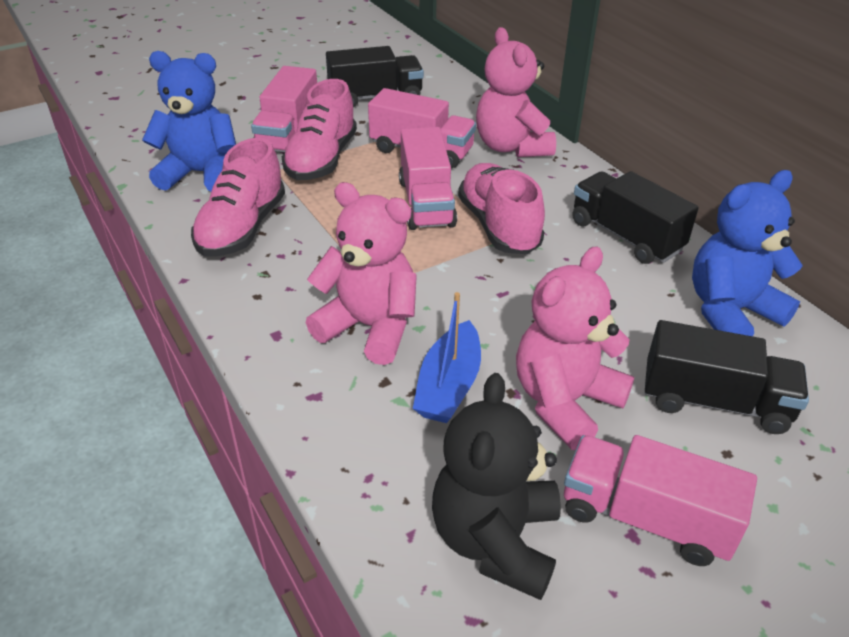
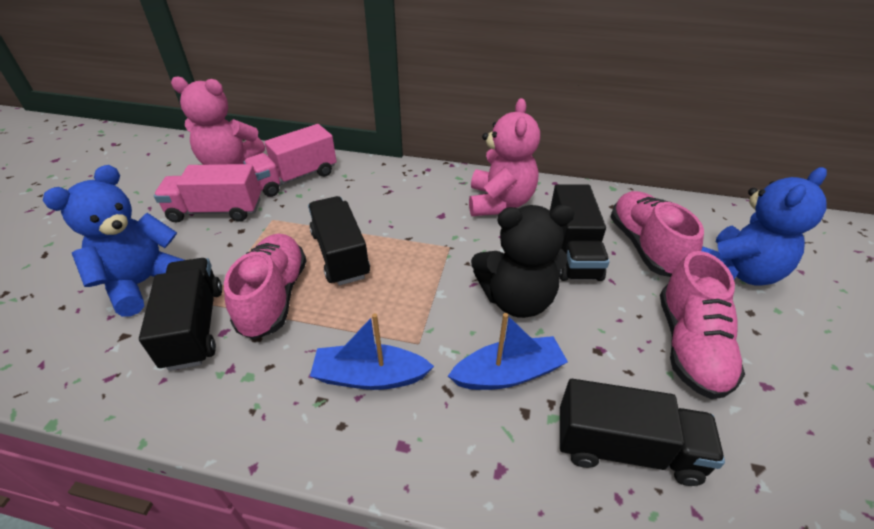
black truck: [326,46,424,108] [572,171,699,264] [645,320,809,434] = 3 -> [139,258,222,371] [308,196,370,286] [550,184,610,281] [560,379,725,486] = 4
blue boat: [413,292,481,423] = 1 -> [310,313,434,390] [448,313,568,390] = 2
pink teddy bear: [306,182,417,365] [476,27,556,157] [516,247,634,450] = 3 -> [171,76,265,165] [469,98,540,216] = 2
pink truck: [251,66,317,152] [368,88,476,168] [399,127,457,230] [564,435,757,566] = 4 -> [154,164,261,223] [243,124,337,197] = 2

